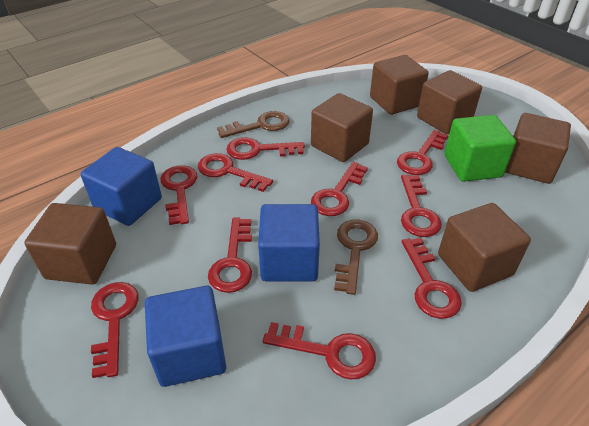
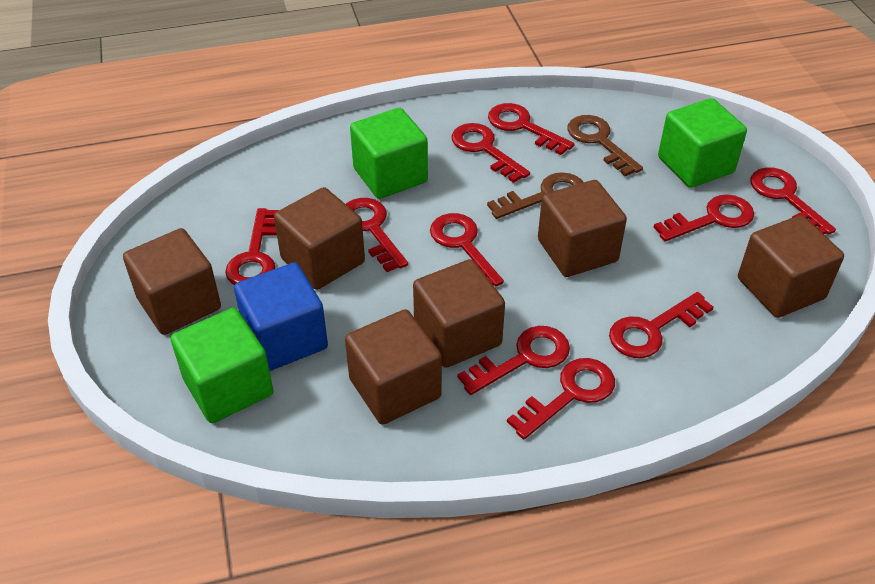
blue cube: [81,147,162,226] [145,286,226,387] [258,204,320,281] = 3 -> [234,262,328,371] = 1
green cube: [444,115,516,182] = 1 -> [171,308,274,423] [350,108,428,199] [658,98,747,188] = 3

